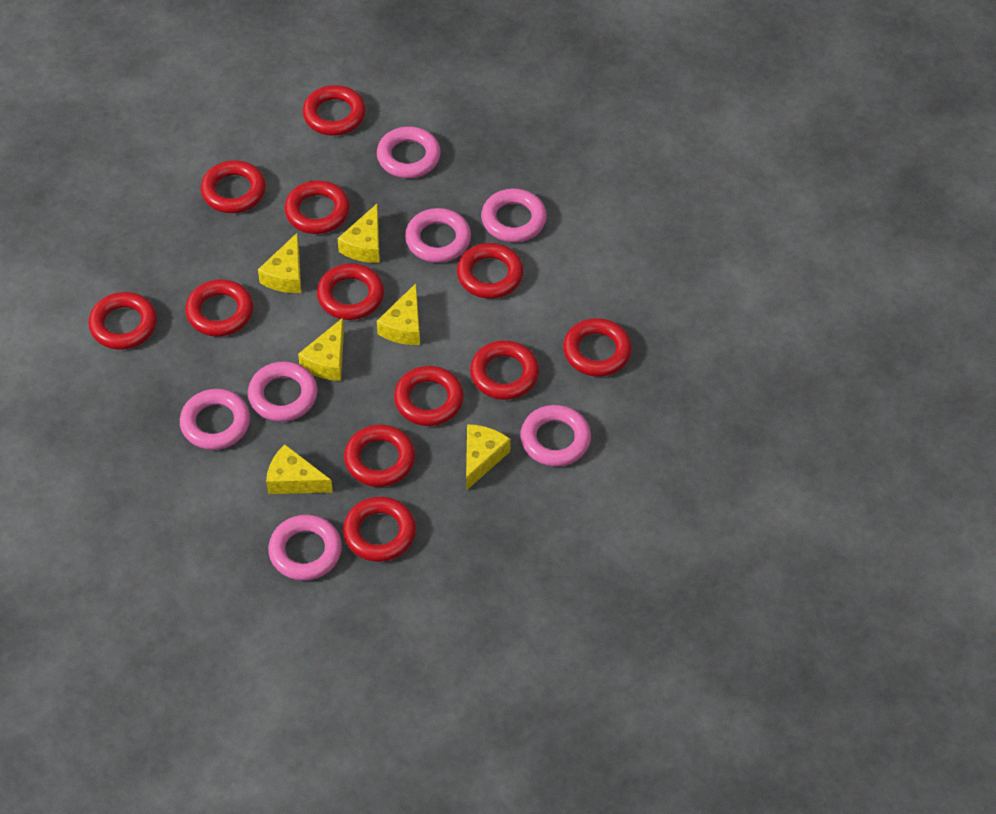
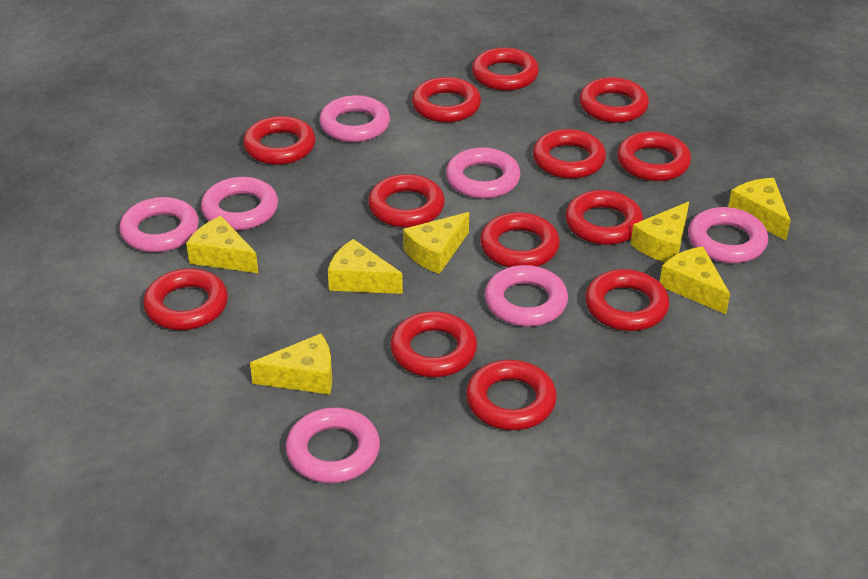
red ring: [88,292,157,350] [185,279,253,336] [201,160,266,213] [284,180,350,234] [303,85,366,136] [317,263,384,320] [343,497,416,562] [344,424,415,487] [394,366,464,426] [457,243,524,299] [470,340,539,400] [563,318,632,377] = 12 -> [143,268,228,330] [243,116,316,165] [368,174,445,228] [390,311,477,377] [412,77,481,123] [466,360,557,430] [472,47,539,91] [480,212,560,268] [533,129,606,179] [565,190,643,245] [579,77,649,123] [585,269,669,331] [617,131,691,181] = 13
yellow cheese: [258,233,301,293] [266,444,333,494] [298,318,344,381] [338,204,380,263] [377,283,420,345] [466,424,511,491] = 6 -> [186,216,258,273] [250,334,332,394] [328,239,403,294] [403,212,469,274] [631,201,689,262] [660,246,730,314] [728,178,791,241] = 7

